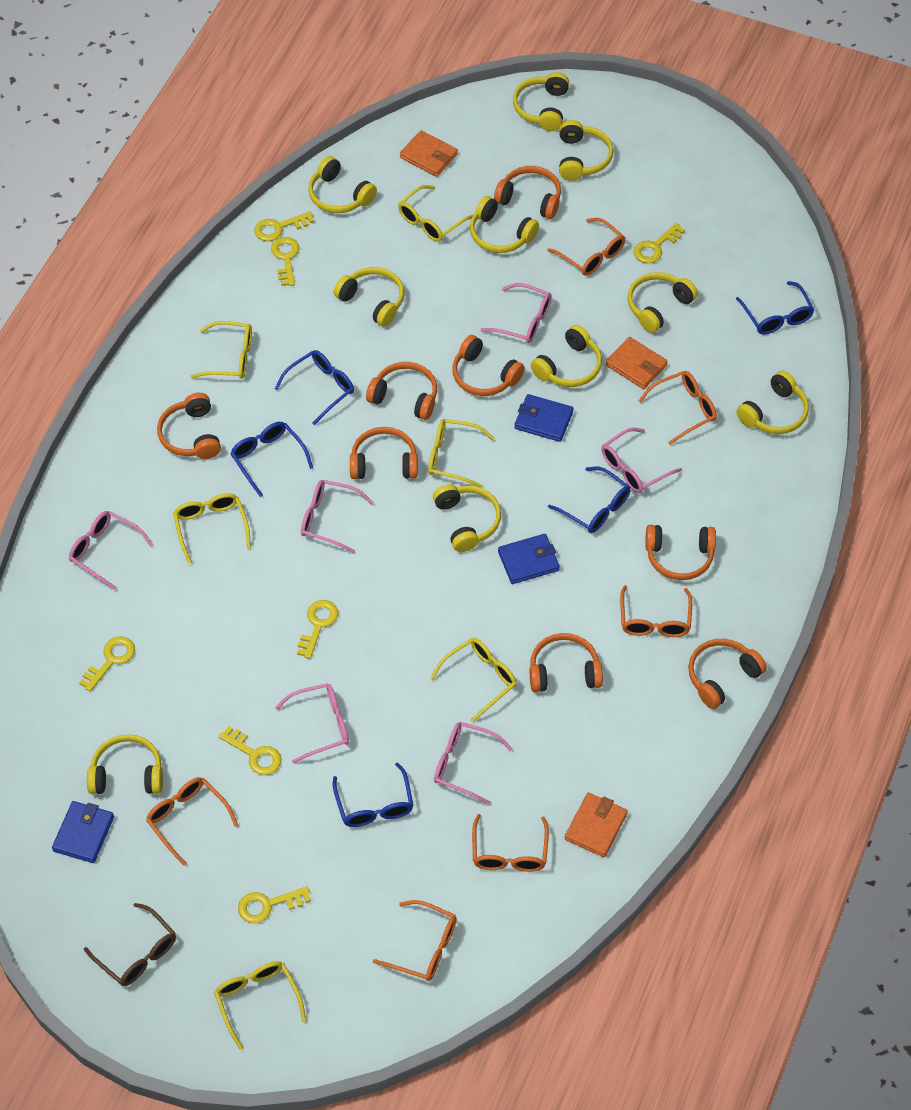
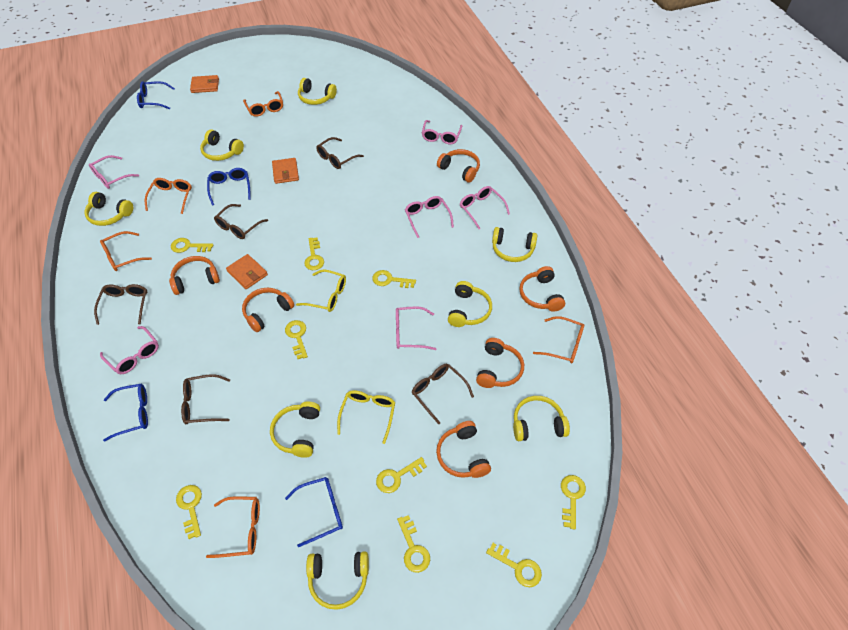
blue glasses: [230,422,313,497] [275,350,354,425] [333,762,413,827] [548,467,630,533] [736,281,814,334] = 5 -> [103,383,148,442] [137,81,175,109] [207,168,251,206] [285,477,343,547] = 4
blue wallet: [52,801,114,863] [498,534,560,584] [514,394,573,442] = 3 -> none = 0
brown glasses: [84,903,176,986] = 1 -> [94,284,147,325] [181,374,230,424] [214,204,268,239] [316,137,364,169] [412,364,474,424] = 5
orange glasses: [146,777,238,866] [373,900,457,981] [472,814,549,872] [547,218,625,276] [620,585,692,637] [638,371,717,445] = 6 -> [100,231,152,271] [145,178,192,214] [206,496,260,558] [243,91,283,117] [533,316,584,363] = 5
orange headphones: [157,393,221,459] [350,427,418,479] [366,362,437,420] [452,335,525,396] [494,166,561,219] [530,633,603,692] [645,525,716,580] [688,639,767,709] = 8 -> [169,256,220,295] [242,288,294,332] [436,421,491,478] [437,149,480,183] [476,338,524,388] [519,266,565,312] = 6
yellow glasses: [173,493,251,564] [190,321,252,379] [214,961,306,1050] [398,185,473,242] [428,419,495,488] [430,638,517,722] = 6 -> [296,269,346,312] [337,390,395,444] = 2
yellow headphones: [87,734,163,794] [308,156,377,213] [334,267,404,327] [433,484,501,552] [470,196,539,253] [513,72,569,131] [531,325,602,387] [559,120,613,181] [628,272,698,333] [736,371,809,434] = 10 -> [85,192,133,226] [200,129,244,161] [270,402,320,458] [298,78,337,105] [306,551,369,610] [448,281,492,327] [492,227,538,262] [513,396,570,441] = 8
yellow key: [79,637,135,692] [219,726,281,775] [238,886,311,923] [254,211,314,241] [271,237,299,286] [297,600,338,659] [634,223,685,263] = 7 -> [171,238,213,253] [176,485,202,539] [285,320,308,359] [304,238,324,270] [372,270,416,288] [376,457,427,493] [397,515,430,573] [486,543,542,587] [561,475,586,530] = 9

